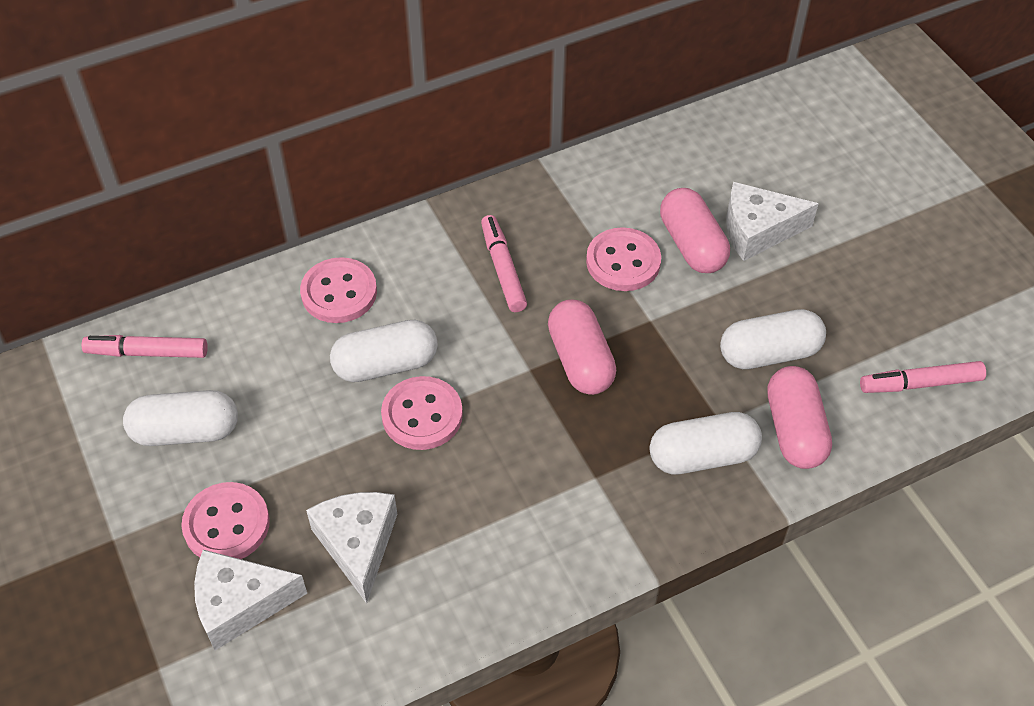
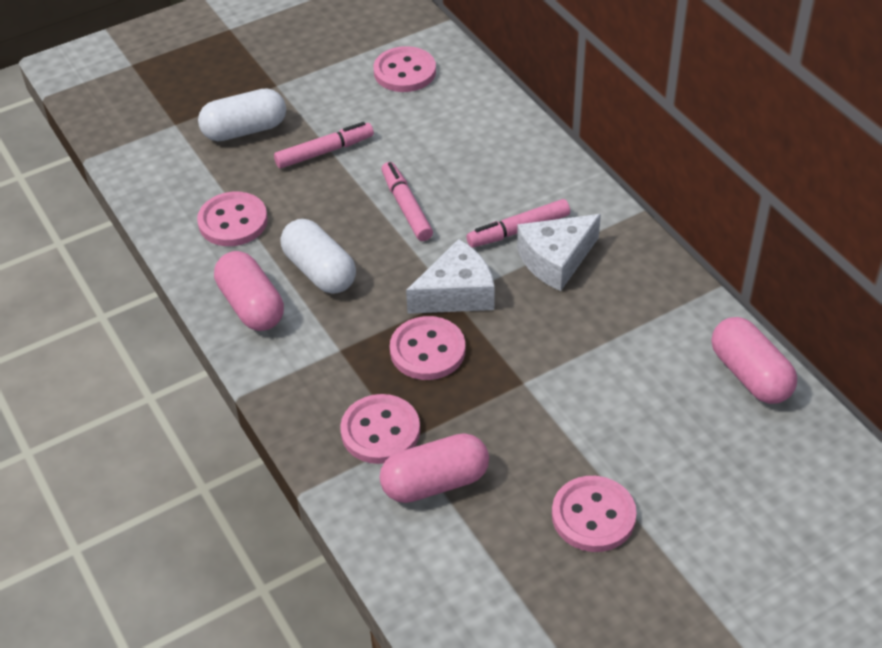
pink button: [181,482,270,559] [300,257,377,323] [381,376,463,450] [586,227,661,291] = 4 -> [197,192,268,246] [340,394,420,464] [374,46,436,92] [390,316,465,380] [552,476,637,552] = 5
white capsule: [123,390,238,446] [330,320,438,382] [650,412,762,475] [720,309,826,369] = 4 -> [198,88,286,141] [280,219,356,294] = 2
white cheese: [194,550,307,650] [306,492,397,604] [726,182,819,261] = 3 -> [406,239,495,314] [517,214,601,291] = 2

